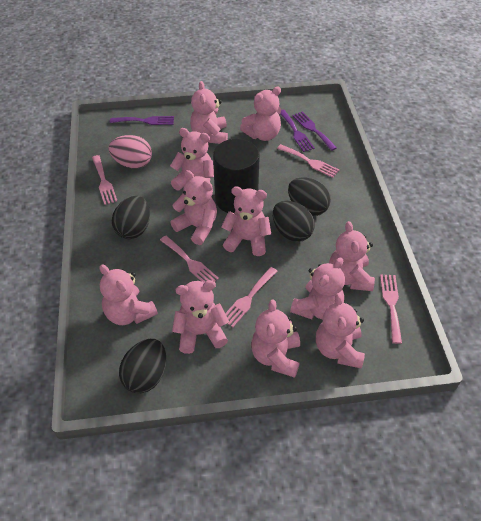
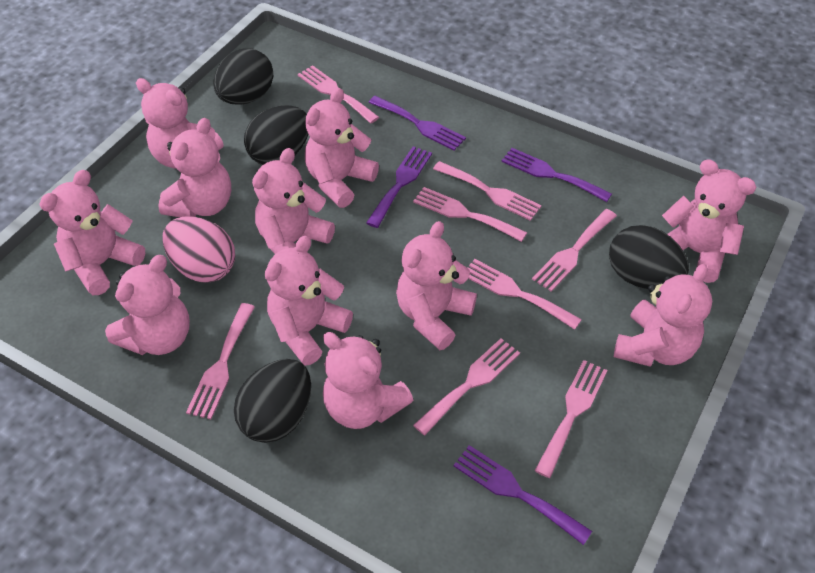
black cylinder: [213,139,260,213] = 1 -> none = 0
pink fork: [92,155,118,205] [160,236,219,283] [225,267,278,327] [277,144,340,178] [380,275,402,344] = 5 -> [186,303,255,419] [298,65,379,123] [413,187,527,242] [413,338,520,435] [433,161,542,221] [467,259,582,330] [532,209,617,291] [535,360,608,478] = 8
purple fork: [110,116,174,125] [280,110,315,152] [292,111,337,151] = 3 -> [366,146,432,228] [368,96,466,150] [454,445,592,545] [501,148,612,202] = 4

